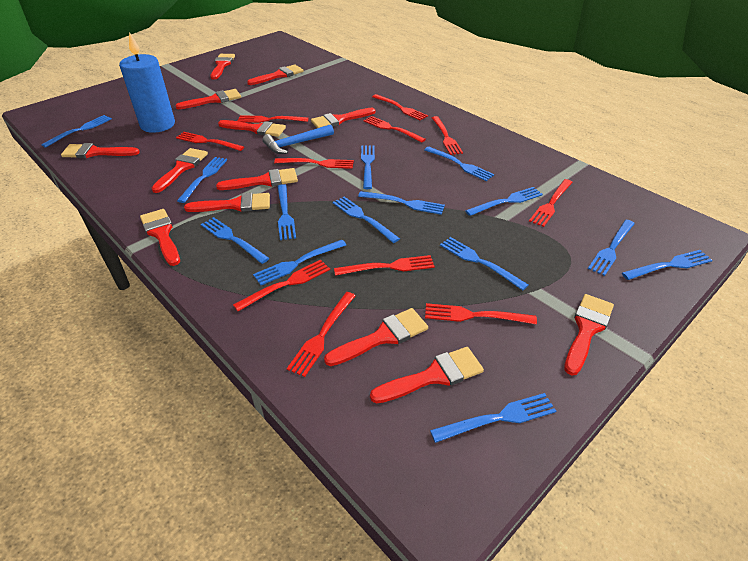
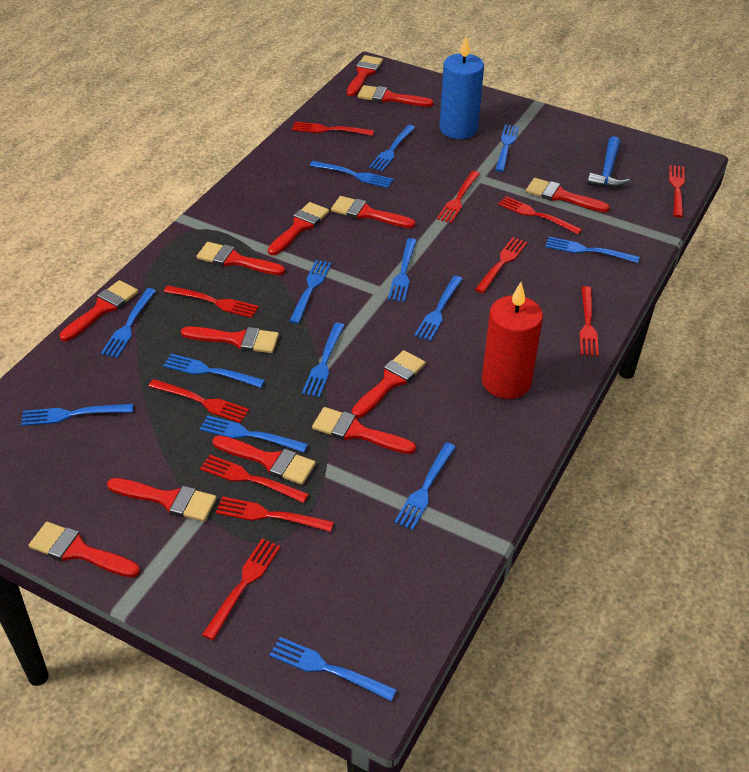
red candle: none = 0 -> [482,282,543,399] = 1

